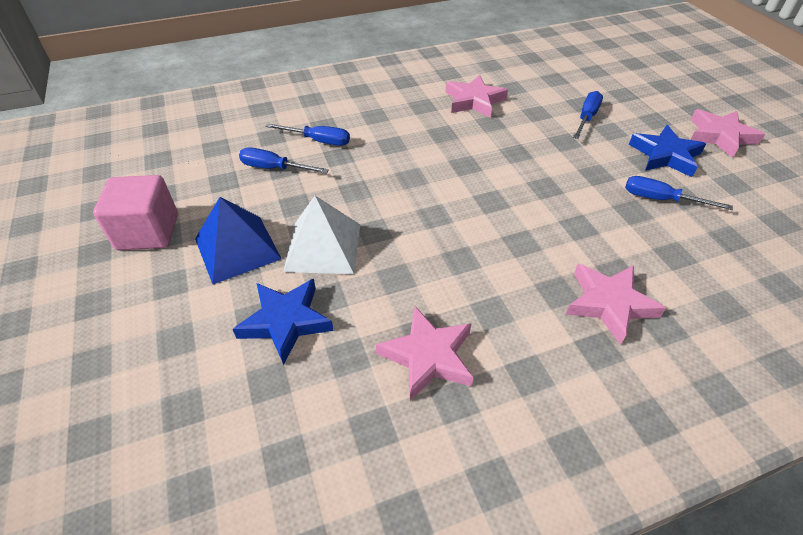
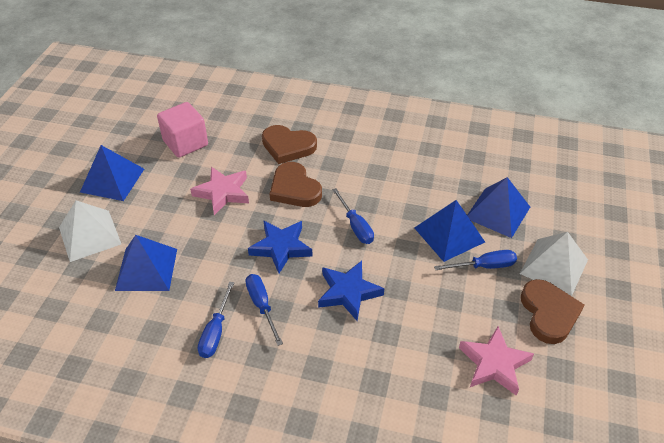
blue pyramid: [195,197,282,284] = 1 -> [80,145,144,201] [115,235,177,291] [415,200,485,262] [467,177,530,238] = 4
brown heart: none = 0 -> [262,125,317,164] [270,162,322,207] [521,279,585,344] = 3
pink star: [376,307,474,401] [446,75,508,118] [566,264,666,345] [690,109,765,158] = 4 -> [190,167,249,215] [459,326,534,396] = 2
white pyramid: [283,196,360,274] = 1 -> [59,200,121,262] [520,232,588,296] = 2

